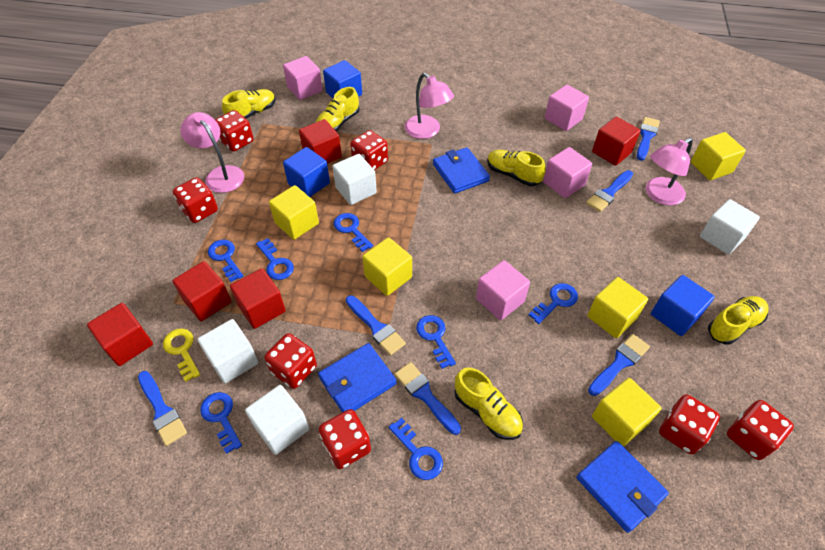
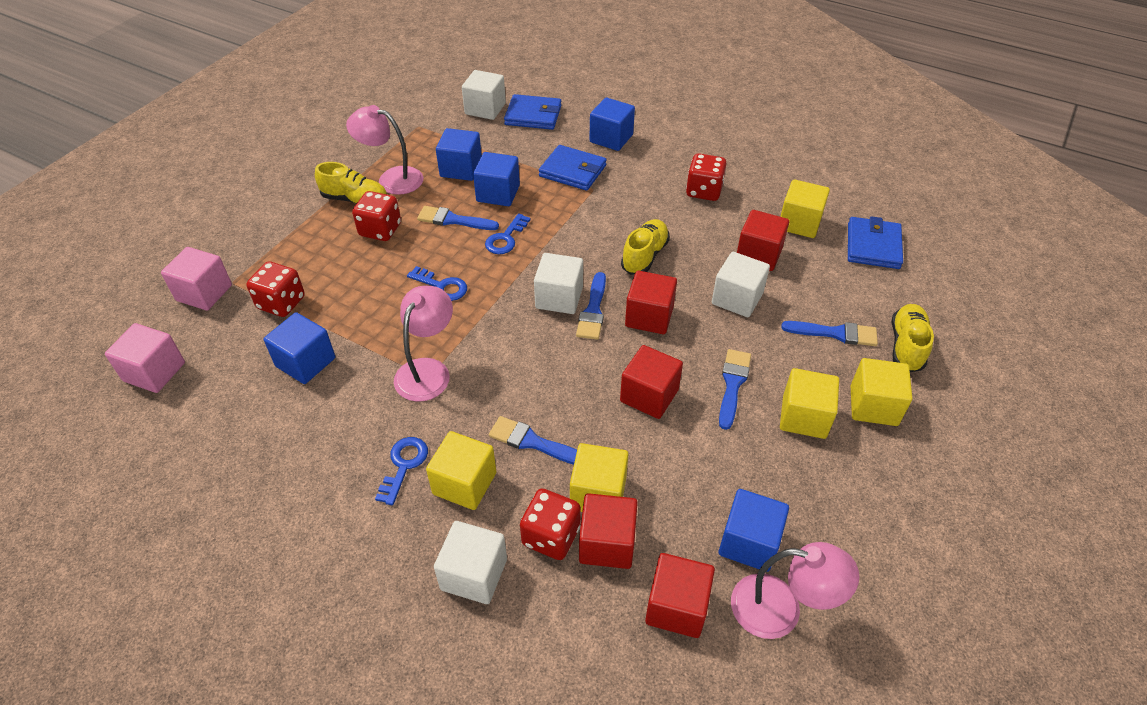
blue brush: [138,371,187,446] [346,295,406,355] [395,362,461,435] [586,170,633,212] [588,334,650,396] [637,117,660,161] = 6 -> [417,206,499,230] [489,416,577,465] [576,272,606,340] [719,349,751,430] [781,321,878,346] = 5
blue cube: [283,147,330,197] [323,60,362,99] [651,275,715,336] = 3 -> [264,312,335,384] [436,128,482,181] [473,152,520,206] [589,97,635,151] [719,489,789,572] = 5
blue key: [200,392,242,454] [208,240,243,282] [256,238,294,280] [333,213,373,252] [388,418,443,480] [416,315,456,369] [529,283,578,324] = 7 -> [375,437,428,505] [407,266,467,301] [485,213,531,254] = 3
pink cube: [283,56,323,100] [476,260,530,320] [543,147,592,198] [545,85,589,131] = 4 -> [105,323,185,393] [161,247,232,311] = 2
red dice: [173,177,218,223] [215,110,254,152] [265,333,317,389] [319,409,371,469] [350,130,388,170] [659,394,720,454] [727,400,794,460] = 7 -> [246,261,305,317] [352,191,401,241] [520,488,581,560] [686,153,727,201] = 4
yellow key: [163,329,200,382] = 1 -> none = 0
yellow shoe: [222,89,276,119] [316,87,359,131] [454,367,523,440] [487,150,546,186] [708,296,769,345] = 5 -> [315,162,387,204] [621,219,670,275] [891,304,934,372] = 3

